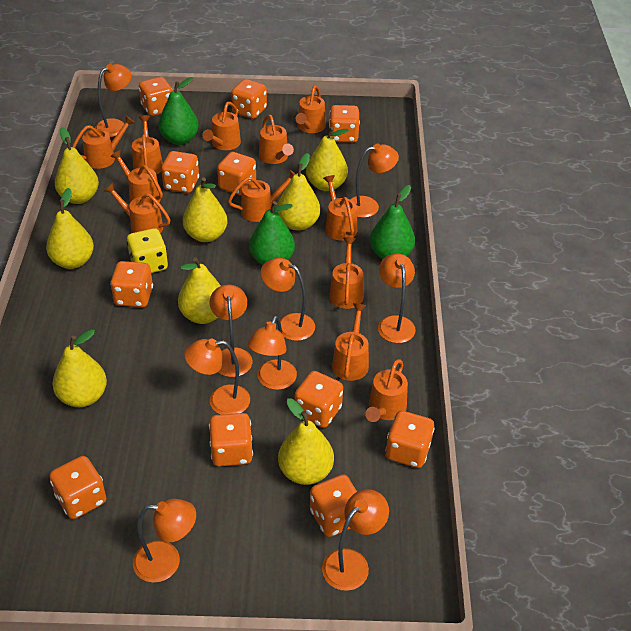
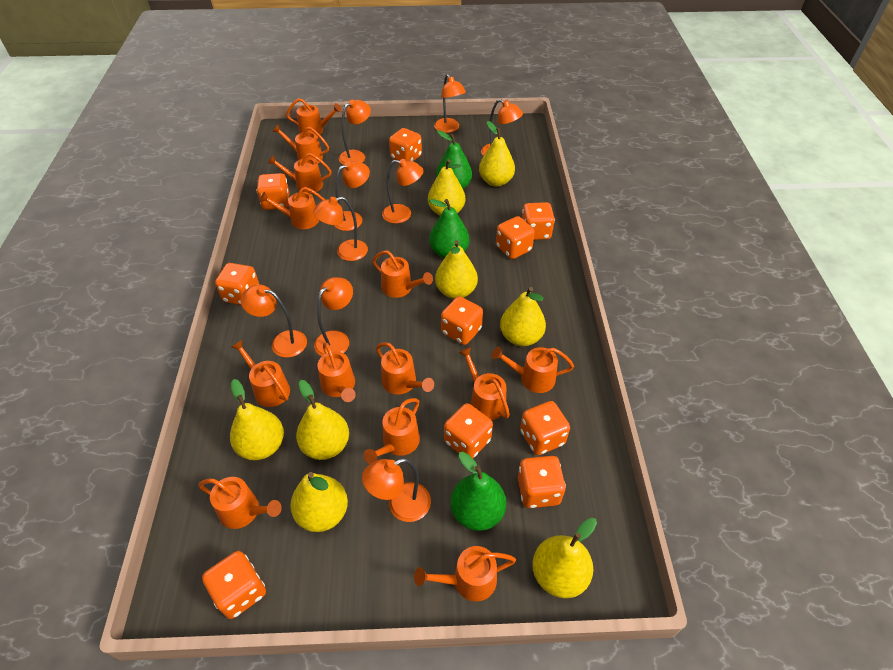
orange dice: [49,456,106,519] [110,261,153,307] [139,77,173,116] [161,151,199,193] [209,413,253,466] [217,152,256,196] [231,79,267,119] [295,371,343,428] [310,474,357,537] [329,105,360,143] [385,411,435,468] = 11 -> [202,551,266,619] [215,263,260,305] [257,173,290,210] [389,128,422,161] [441,296,483,345] [444,403,493,458] [496,216,535,259] [518,456,566,508] [520,401,570,455] [522,202,555,240] = 10
orange watering can: [72,116,135,169] [105,183,170,233] [110,150,163,203] [132,115,163,175] [202,102,241,150] [228,170,295,222] [259,115,294,164] [296,85,326,133] [323,175,357,241] [329,237,364,309] [332,303,369,381] [365,359,408,422] = 12 -> [198,477,282,529] [231,340,290,407] [260,187,325,229] [268,153,331,194] [272,124,329,163] [286,98,342,134] [318,342,356,402] [364,398,420,464] [372,251,433,298] [376,342,434,394] [414,546,516,602] [459,347,510,420] [491,347,574,393] = 13
yellow dice: [127,228,168,273] = 1 -> none = 0

